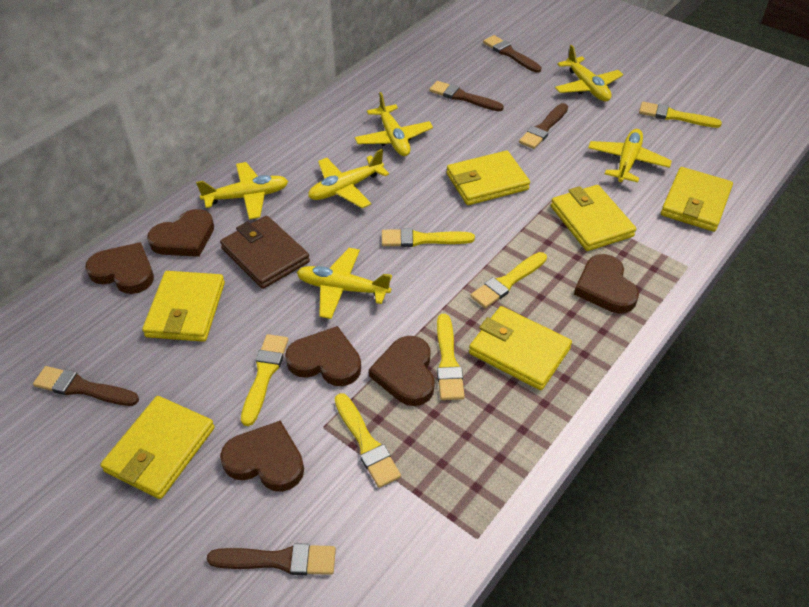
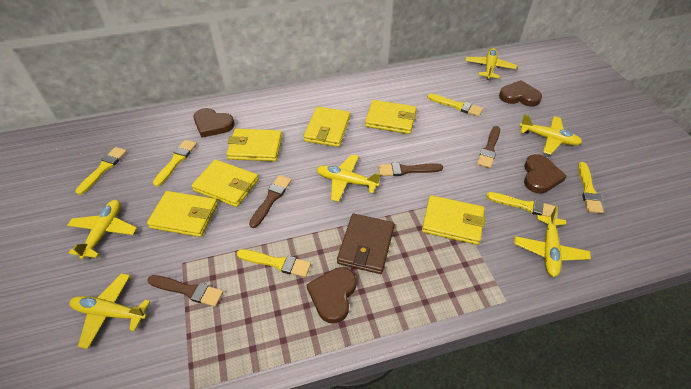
brown brush: [33,366,139,406] [207,543,336,575] [429,81,504,111] [483,35,541,73] [519,103,568,149] = 5 -> [147,275,223,307] [249,175,292,228] [378,163,443,176] [477,126,500,168] = 4
brown heart: [85,242,154,294] [147,209,214,257] [220,420,304,492] [285,326,361,386] [369,336,435,406] [574,254,639,313] = 6 -> [193,108,235,138] [306,267,356,324] [499,80,542,106] [524,154,567,194] = 4

